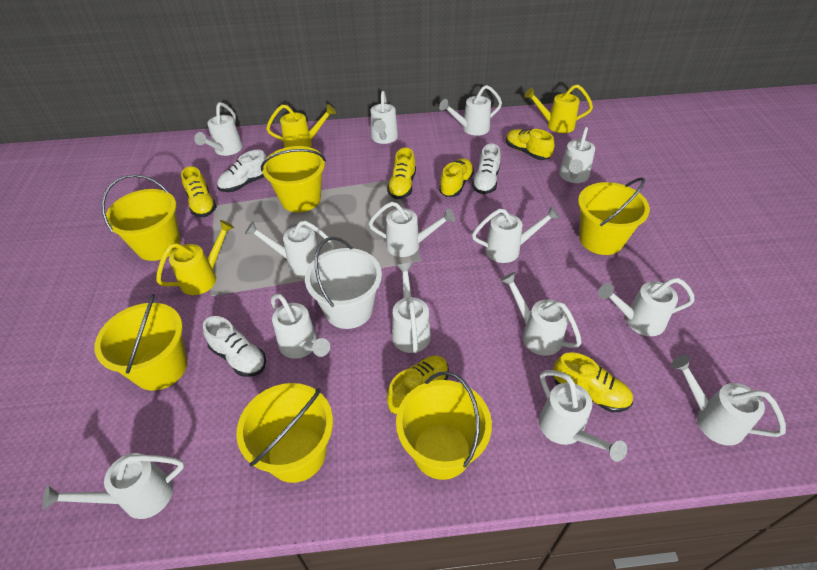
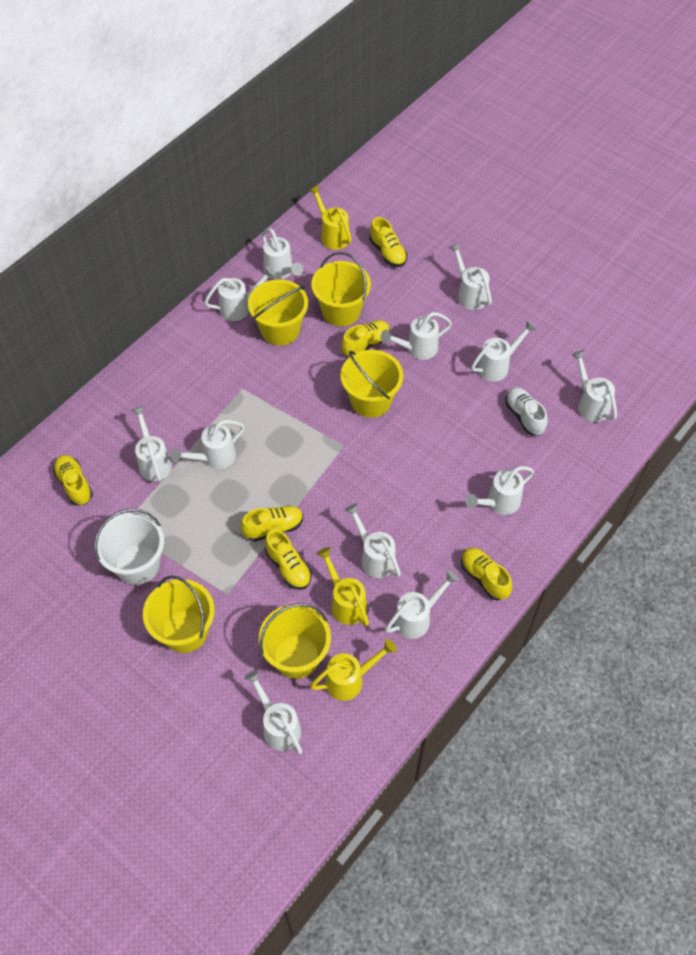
white shoe: [203,316,266,377] [217,150,267,192] [472,143,501,194] = 3 -> [505,387,548,435] = 1
white watering can: [43,453,184,519] [194,102,243,156] [245,221,335,275] [271,293,330,359] [369,202,455,257] [371,91,398,144] [392,263,431,353] [439,85,502,136] [472,206,560,263] [500,272,582,356] [539,370,627,462] [559,127,595,183] [598,278,695,336] [671,355,786,446] = 14 -> [131,406,172,482] [170,420,245,469] [204,266,275,321] [244,670,302,754] [262,228,303,279] [344,503,401,578] [380,312,452,360] [385,570,459,639] [449,243,492,310] [465,466,534,515] [471,320,536,381] [571,350,617,422] = 12
yellow bucket: [94,294,187,391] [101,174,181,261] [236,383,333,483] [261,146,326,213] [396,371,492,480] [578,177,650,255] = 6 -> [143,575,215,653] [248,280,308,345] [259,603,331,679] [311,252,371,326] [340,350,403,418] = 5

